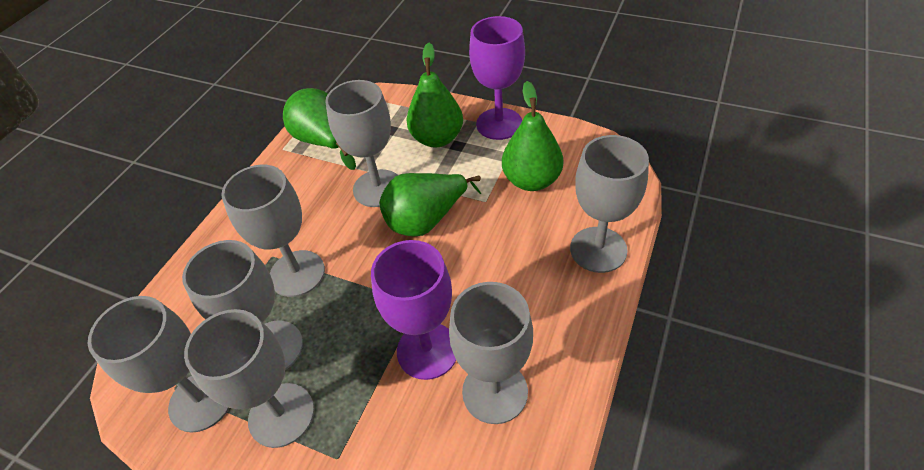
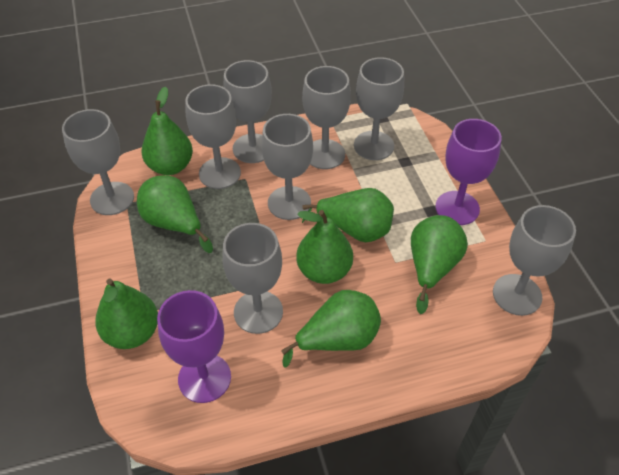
green pear: [283,88,356,170] [379,173,481,236] [407,43,463,148] [502,81,563,191] = 4 -> [95,278,158,349] [137,175,213,253] [142,87,193,175] [281,290,381,368] [296,210,353,284] [302,188,394,242] [411,215,468,314] = 7
grey goblet: [88,296,230,433] [182,240,303,370] [184,309,314,448] [221,165,325,297] [325,80,398,207] [449,282,533,424] [570,135,649,273] = 7 -> [62,109,134,215] [185,84,241,189] [223,60,272,163] [223,223,283,334] [262,114,313,220] [302,66,351,169] [354,57,404,160] [493,205,576,316] = 8

